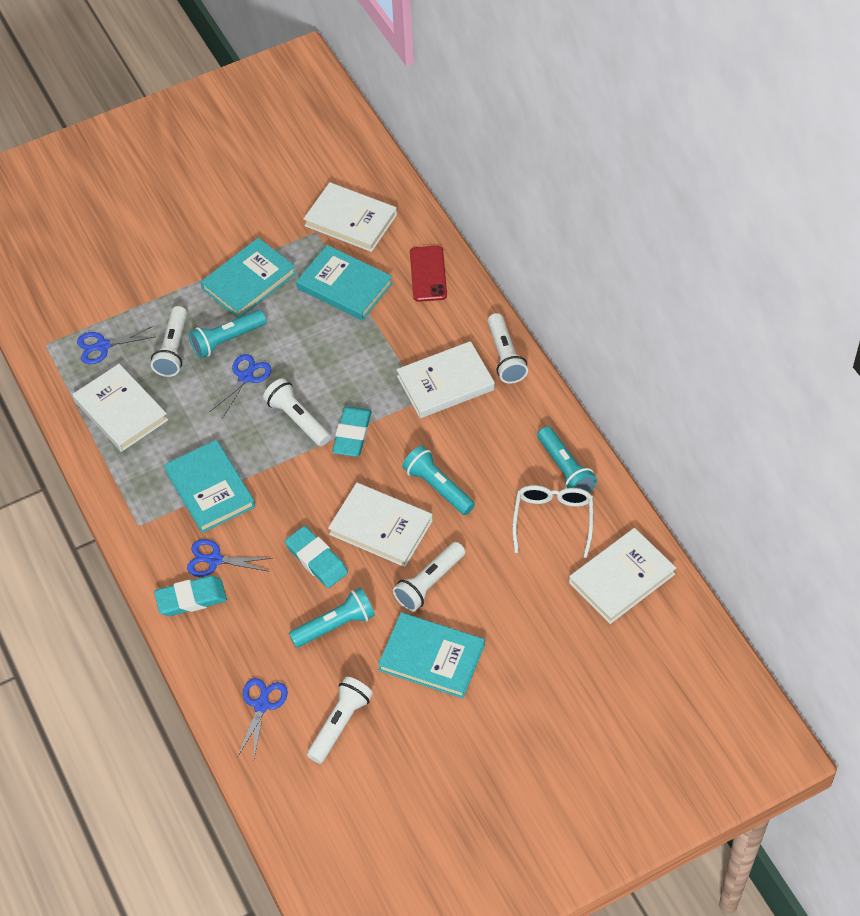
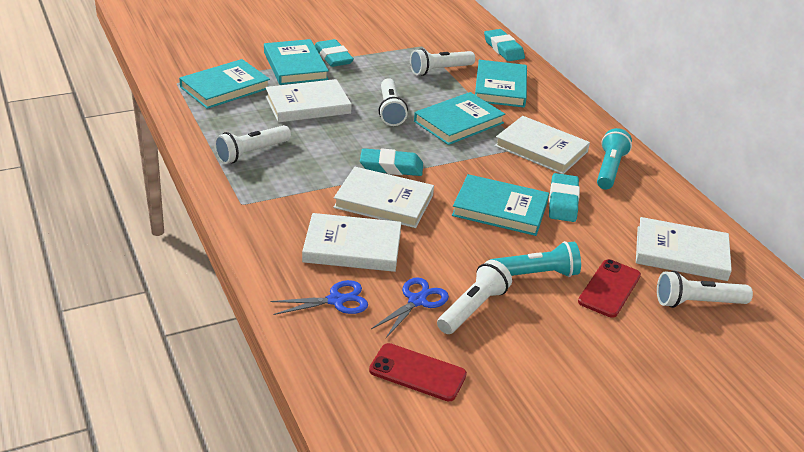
blue scissors: [77,326,154,364] [187,539,273,577] [210,354,272,418] [238,678,288,758] = 4 -> [270,280,368,315] [371,277,449,338] = 2
red phone: [410,246,447,302] = 1 -> [369,343,467,402] [578,259,641,318] = 2
turquoise book: [164,440,255,533] [200,238,296,318] [296,245,393,320] [378,612,485,699] = 4 -> [179,59,270,109] [264,39,329,85] [414,92,505,145] [452,174,549,236] [475,60,527,107] = 5
turquoise eraser: [154,576,227,616] [285,526,348,588] [332,406,372,457] = 3 -> [315,39,354,67] [360,148,423,176] [484,29,525,61] [549,173,580,222] = 4
turquoise flashlight: [189,310,267,358] [289,587,375,648] [402,446,475,515] [538,426,597,492] = 4 -> [490,241,581,277] [597,128,632,189] = 2
white glasses: [512,485,593,558] = 1 -> none = 0

